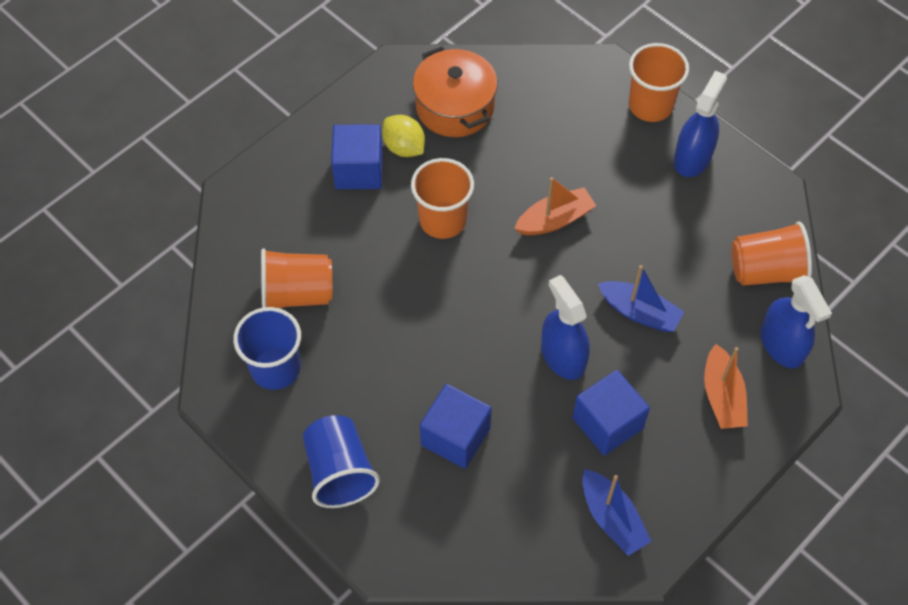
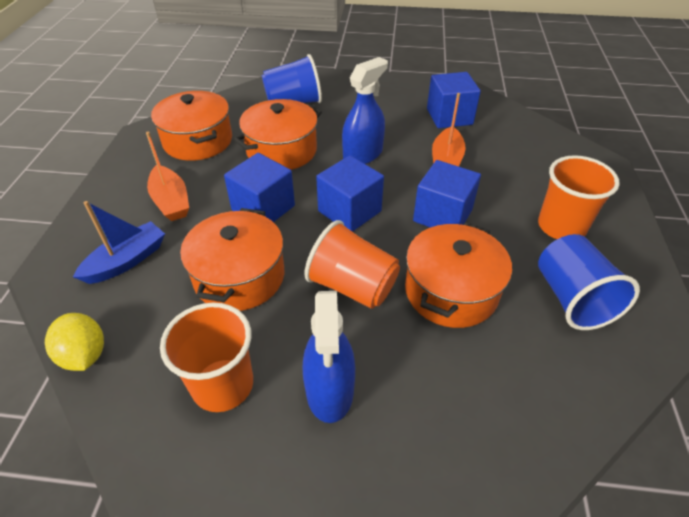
blue boat: [582,469,652,556] [598,265,684,332] = 2 -> [73,201,165,284] = 1
blue cube: [331,124,383,189] [420,384,492,469] [572,370,650,456] = 3 -> [224,153,295,222] [316,156,384,232] [413,160,481,227] [427,72,481,128] = 4
blue spray bottle: [541,275,590,380] [674,71,727,177] [761,275,832,369] = 3 -> [303,291,355,423] [342,57,388,164] = 2
orange cup: [261,248,332,308] [411,158,474,239] [629,43,689,122] [731,221,812,286] = 4 -> [160,303,253,412] [304,220,400,309] [538,155,620,239] = 3
orange pot: [413,46,498,137] = 1 -> [151,91,232,161] [180,208,284,311] [233,99,322,170] [405,222,512,328] = 4

